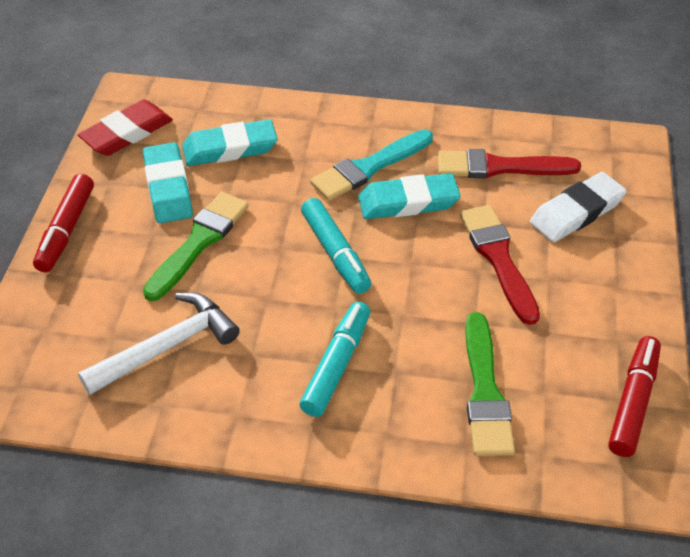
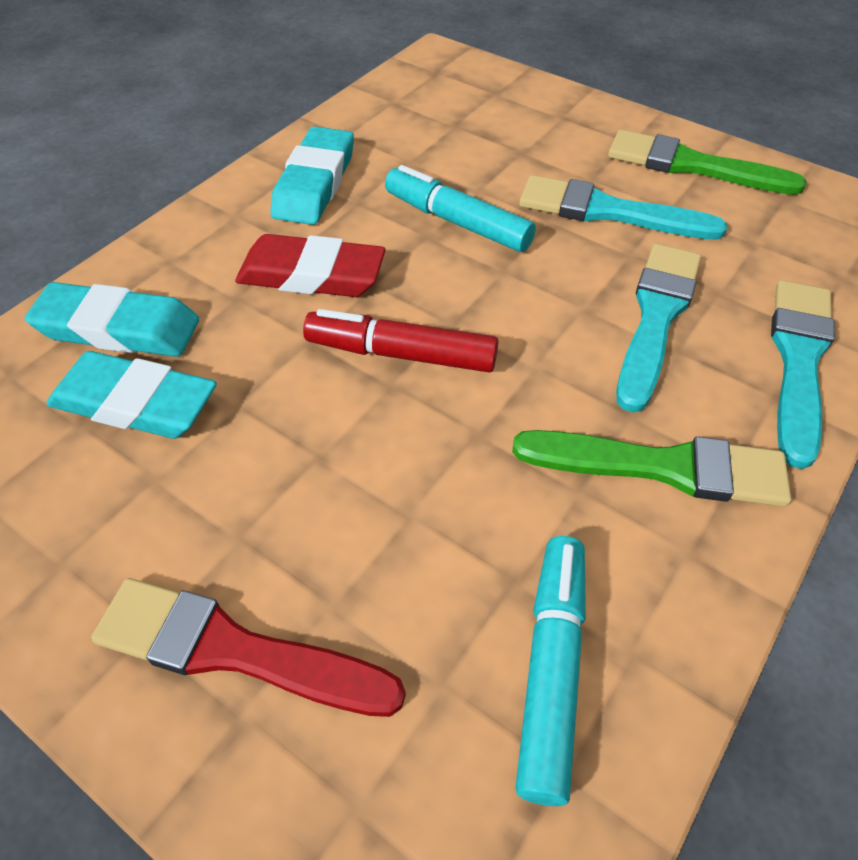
red brush: [438,149,581,178] [460,205,540,325] = 2 -> [91,578,406,717] = 1
red marker: [33,174,94,272] [608,336,661,457] = 2 -> [303,309,498,372] = 1
turquoise brush: [310,129,433,201] = 1 -> [519,175,728,240] [616,244,701,413] [771,280,835,469] = 3
white eraser: [530,172,627,242] = 1 -> none = 0
white hammer: [78,293,240,395] = 1 -> none = 0

